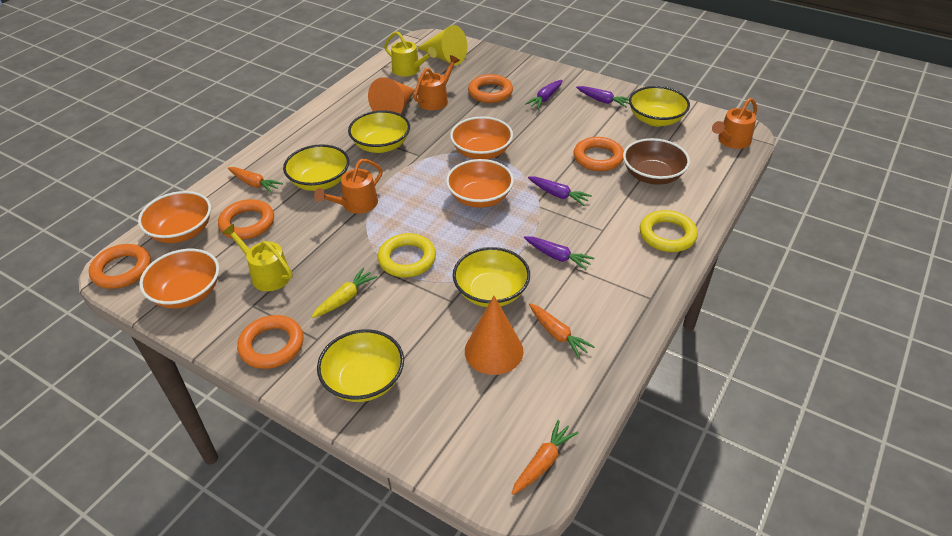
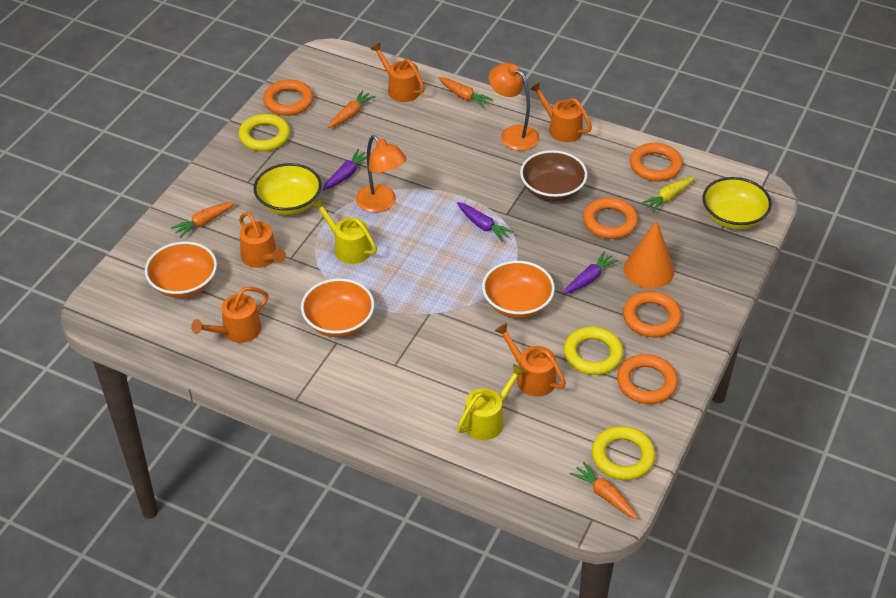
orange bowl: [138,191,211,243] [139,249,219,309] [446,159,514,208] [450,116,513,159] = 4 -> [145,242,217,298] [301,278,374,337] [482,261,555,318] = 3
orange carrot: [228,167,283,193] [512,420,578,495] [529,303,595,359] = 3 -> [171,201,235,238] [328,90,376,128] [438,77,493,108] [570,462,638,519] = 4
orange cone: [368,77,415,114] [465,296,523,375] = 2 -> [624,220,674,289] = 1
orange lamp: none = 0 -> [356,135,407,213] [489,63,539,151] = 2
orange watering can: [314,159,383,214] [414,55,460,110] [712,98,757,149] = 3 -> [191,287,268,343] [239,212,286,268] [371,42,425,102] [495,323,566,397] [530,82,592,142] = 5
purple carrot: [524,236,594,270] [525,80,563,109] [528,177,592,206] [576,86,629,108] = 4 -> [323,149,367,190] [457,202,514,242] [563,251,619,294] = 3
yellow bowl: [283,144,349,191] [317,329,404,402] [348,110,410,153] [453,247,530,307] [629,86,690,127] = 5 -> [254,163,322,215] [703,177,772,230] = 2
yellow cone: [418,25,467,65] = 1 -> none = 0
yellow ring: [377,233,436,277] [640,210,698,252] = 2 -> [238,114,290,151] [564,327,624,375] [592,426,655,480] = 3

